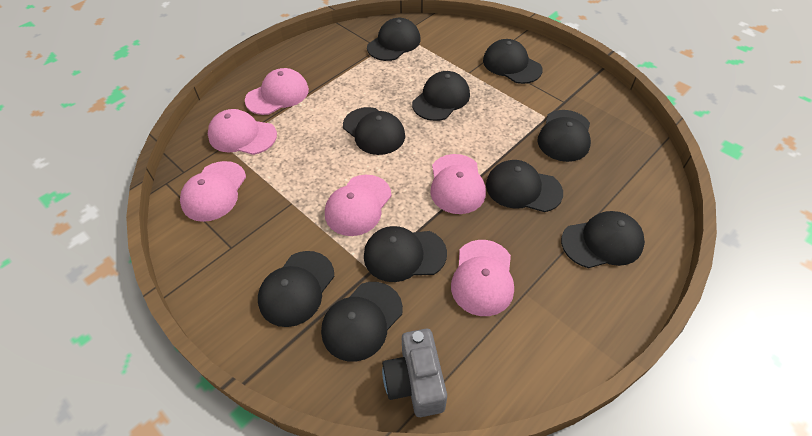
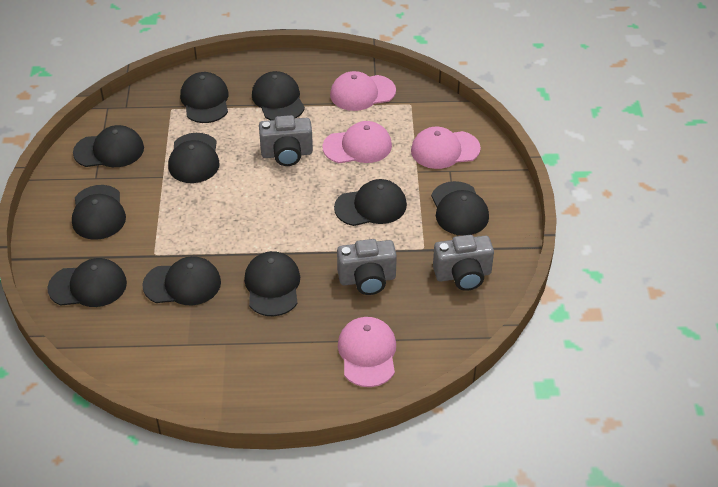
grey camera: [382,329,447,417] = 1 -> [259,115,313,166] [337,239,397,295] [433,235,494,291] = 3
pink cap: [180,161,246,222] [208,109,277,155] [245,68,309,115] [325,175,392,236] [430,154,486,214] [451,240,514,316] = 6 -> [323,121,392,163] [330,71,396,111] [338,317,396,387] [411,127,481,169] = 4

